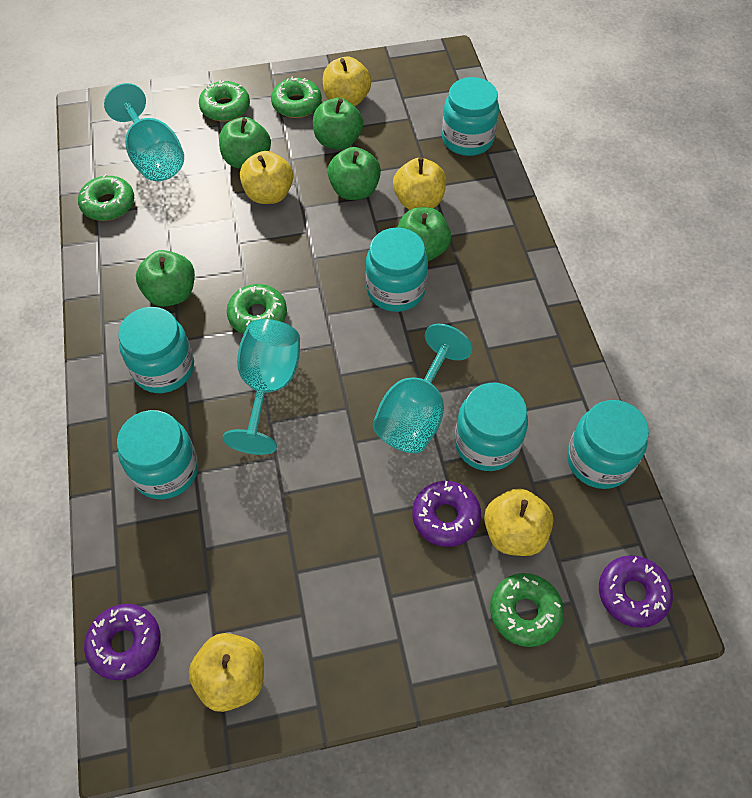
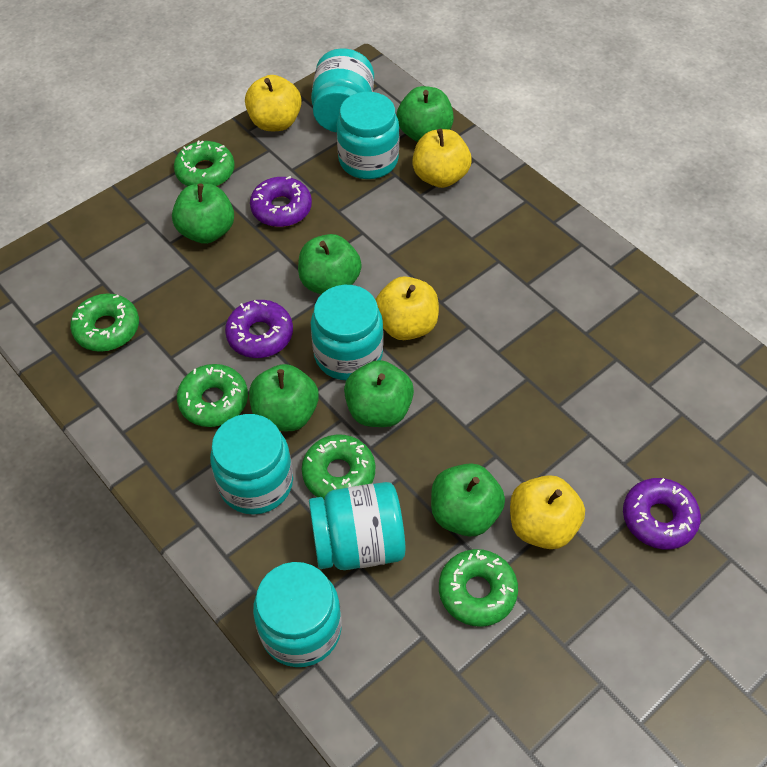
green apple: [136,250,195,307] [219,117,271,169] [313,98,363,150] [328,147,381,200] [397,207,451,261] = 5 -> [172,183,234,244] [249,364,319,431] [298,234,362,294] [344,360,414,427] [397,86,454,142] [431,463,505,537] = 6
turquoise goblet: [104,83,184,181] [222,319,300,455] [373,324,473,453] = 3 -> none = 0
yellow apple: [189,633,264,712] [240,151,293,204] [323,57,371,106] [393,158,446,210] [484,488,554,556] = 5 -> [245,75,302,131] [375,276,439,340] [412,129,472,188] [510,475,585,549] = 4

